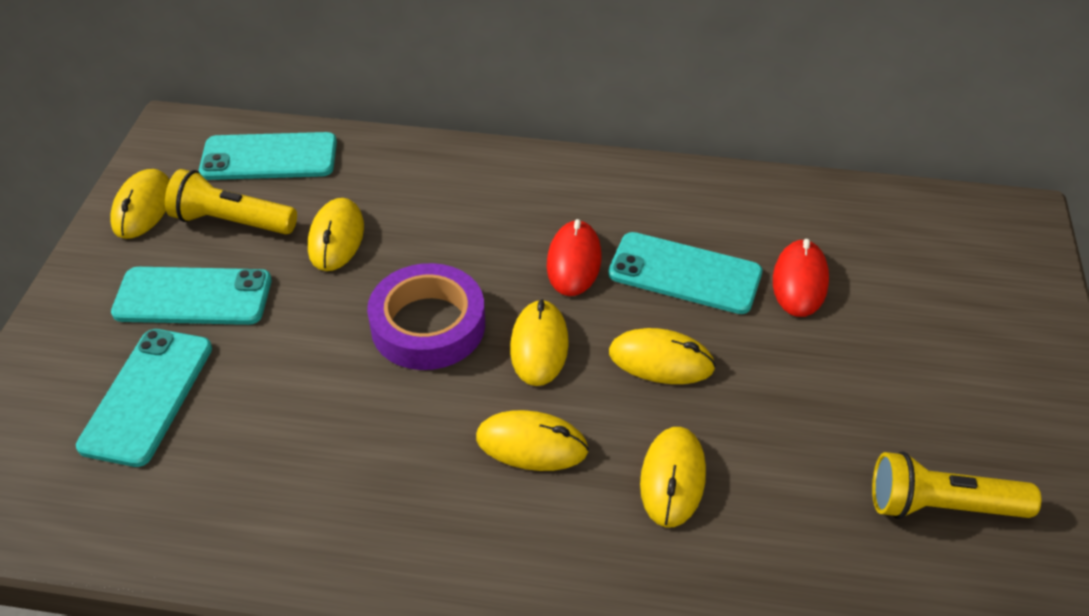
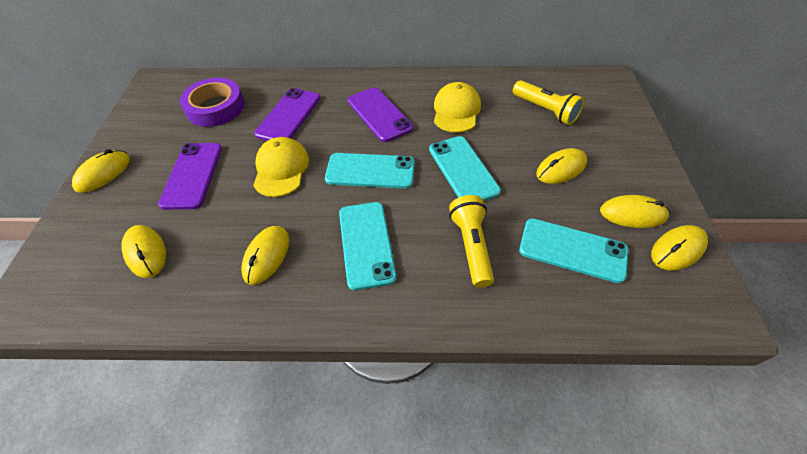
purple phone: none = 0 -> [158,143,222,210] [254,88,320,141] [348,87,413,142] = 3
red mouse: [547,219,602,296] [773,239,829,317] = 2 -> none = 0
yellow cap: none = 0 -> [253,137,309,197] [434,82,481,133] = 2

